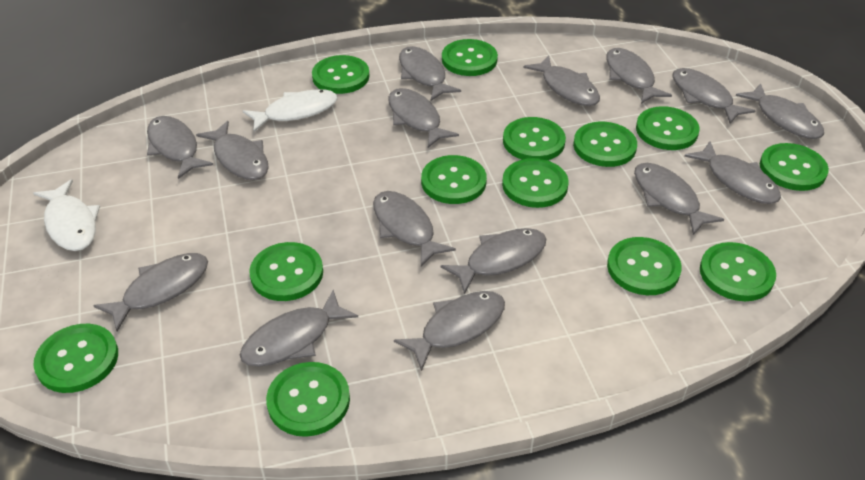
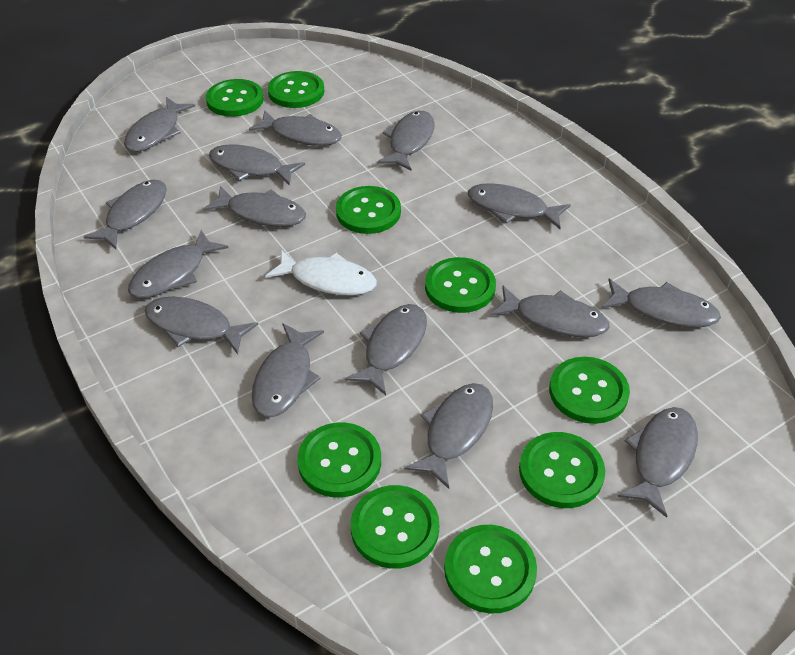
green button: [34,324,118,393] [249,242,323,301] [266,362,350,437] [312,55,369,94] [421,155,487,204] [442,39,498,76] [502,158,569,208] [503,117,566,160] [573,122,637,167] [607,237,682,295] [636,106,700,150] [700,242,776,301] [760,143,829,191] = 13 -> [206,79,264,117] [268,71,324,108] [297,422,381,498] [336,186,401,234] [351,485,439,569] [425,257,496,313] [444,525,537,614] [519,432,605,508] [549,357,630,424] = 9
white fish: [33,179,100,251] [243,89,338,132] = 2 -> [265,249,377,296] = 1

